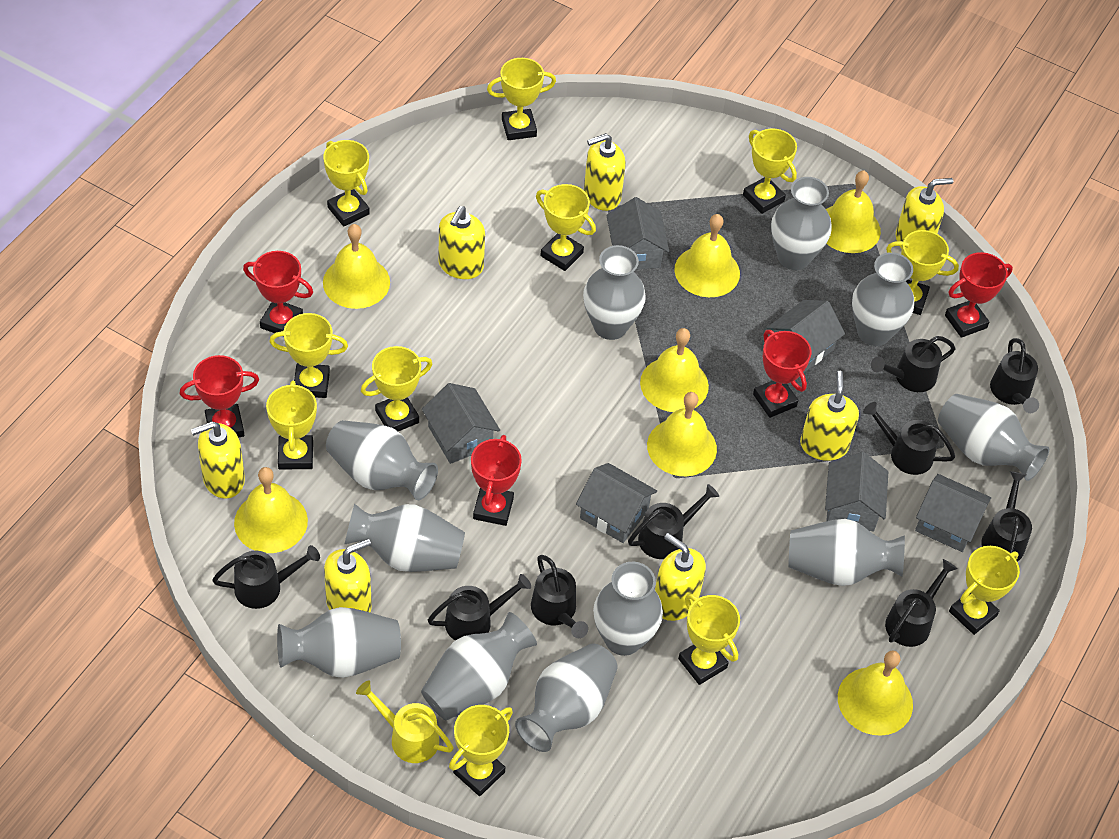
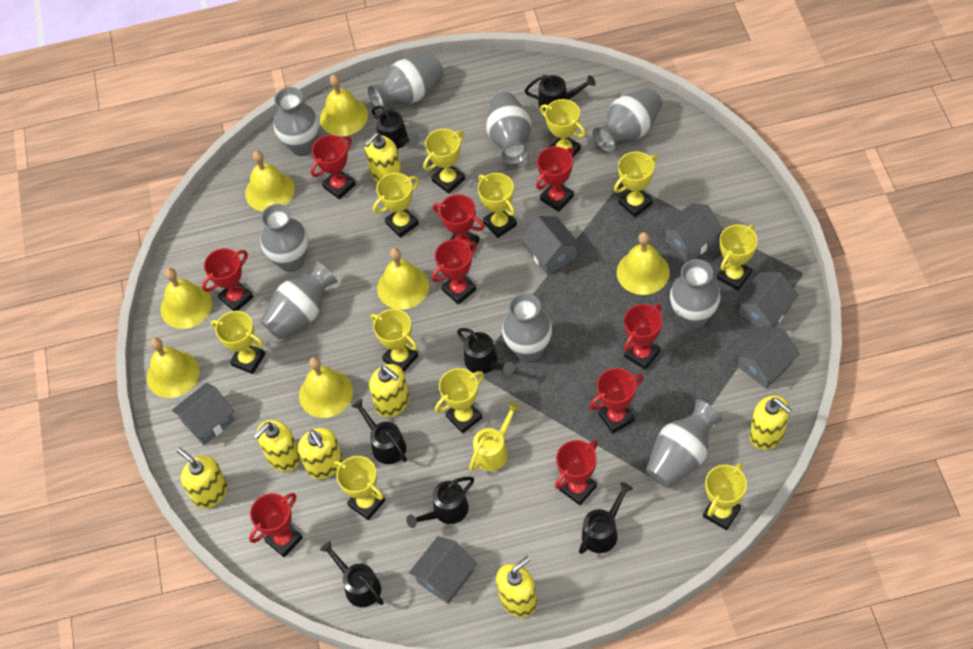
black watering can: [212,545,320,609] [428,574,531,641] [531,555,588,638] [628,484,719,559] [863,402,956,475] [871,336,956,392] [885,559,958,647] [981,471,1032,561] [990,338,1039,413] = 9 -> [320,541,384,607] [351,399,407,464] [371,106,420,149] [406,477,474,528] [457,328,515,375] [524,75,596,111] [579,482,633,554] = 7
grey vase: [277,607,401,678] [326,420,438,500] [345,503,465,572] [421,612,537,720] [515,643,618,752] [583,245,646,340] [593,562,663,656] [771,177,832,270] [788,519,905,586] [852,252,914,346] [938,394,1049,481] = 11 -> [260,261,338,340] [261,204,308,272] [273,87,319,156] [367,55,444,111] [486,92,532,165] [502,293,552,361] [593,88,662,152] [646,400,723,488] [670,259,721,329] = 9
red trophy: [180,355,259,438] [243,251,313,333] [471,435,522,526] [753,330,811,418] [945,252,1013,338] = 5 -> [202,248,253,311] [249,493,303,557] [311,135,356,199] [432,239,477,305] [433,194,485,250] [536,146,574,212] [555,440,598,505] [589,368,643,433] [624,304,663,370] = 9

